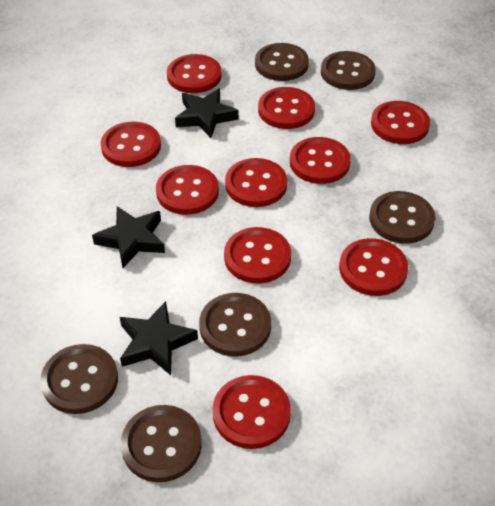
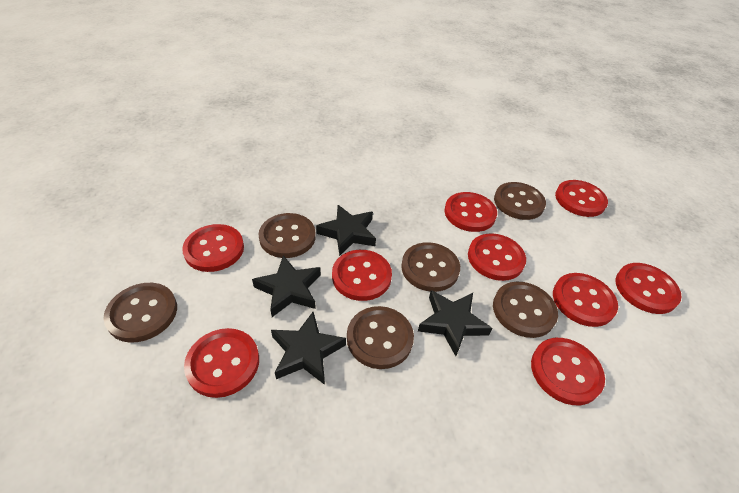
black star: [92,206,165,268] [120,301,198,375] [175,88,239,138] = 3 -> [252,255,321,317] [271,312,346,385] [316,205,376,256] [418,290,492,356] = 4
red button: [101,122,161,167] [156,165,219,215] [167,54,222,93] [213,375,291,449] [224,227,291,283] [225,158,287,207] [258,87,315,129] [290,137,351,184] [339,238,408,296] [371,101,430,144] = 10 -> [182,224,244,272] [184,328,259,398] [332,250,392,301] [444,192,497,232] [468,233,526,281] [531,338,605,405] [553,273,618,327] [555,180,608,217] [616,263,682,314] = 9

